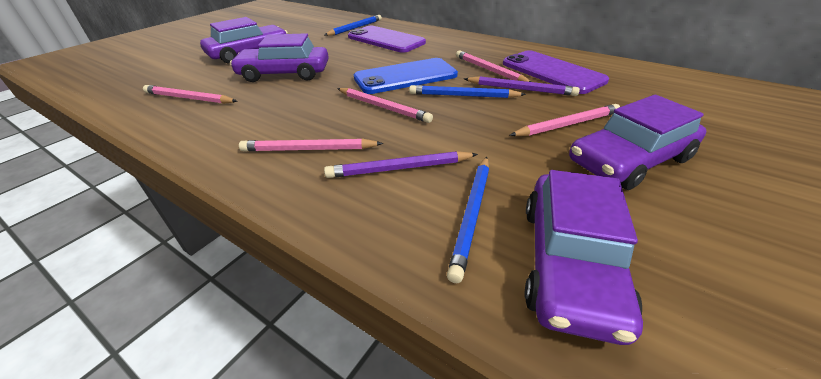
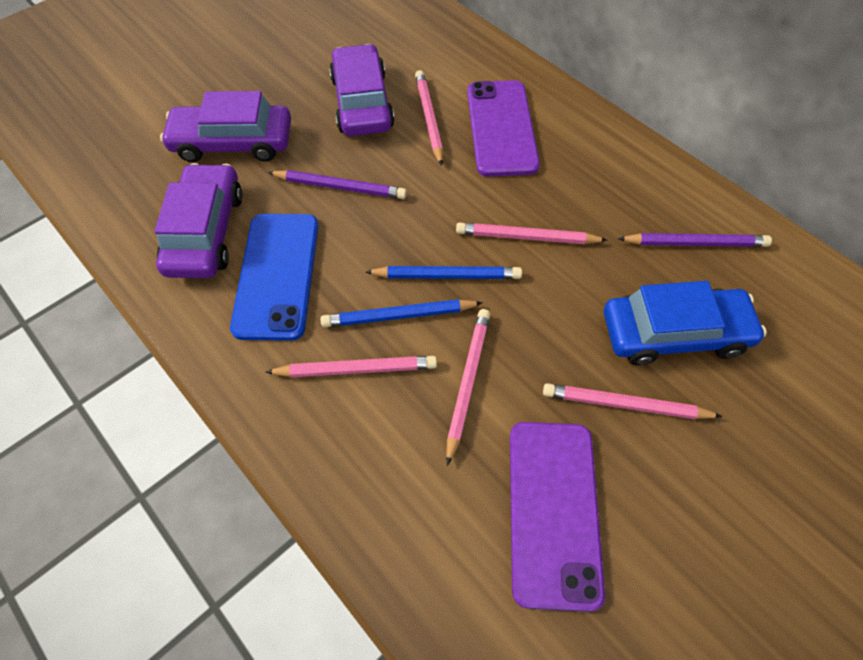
blue car: none = 0 -> [604,281,767,366] = 1
blue pencil: [325,15,382,36] [409,85,526,98] [447,156,489,283] = 3 -> [320,299,483,327] [365,266,522,279] = 2
purple car: [200,17,288,64] [230,33,329,82] [524,170,643,345] [569,95,706,190] = 4 -> [154,163,243,278] [160,91,291,162] [329,44,395,136] = 3

